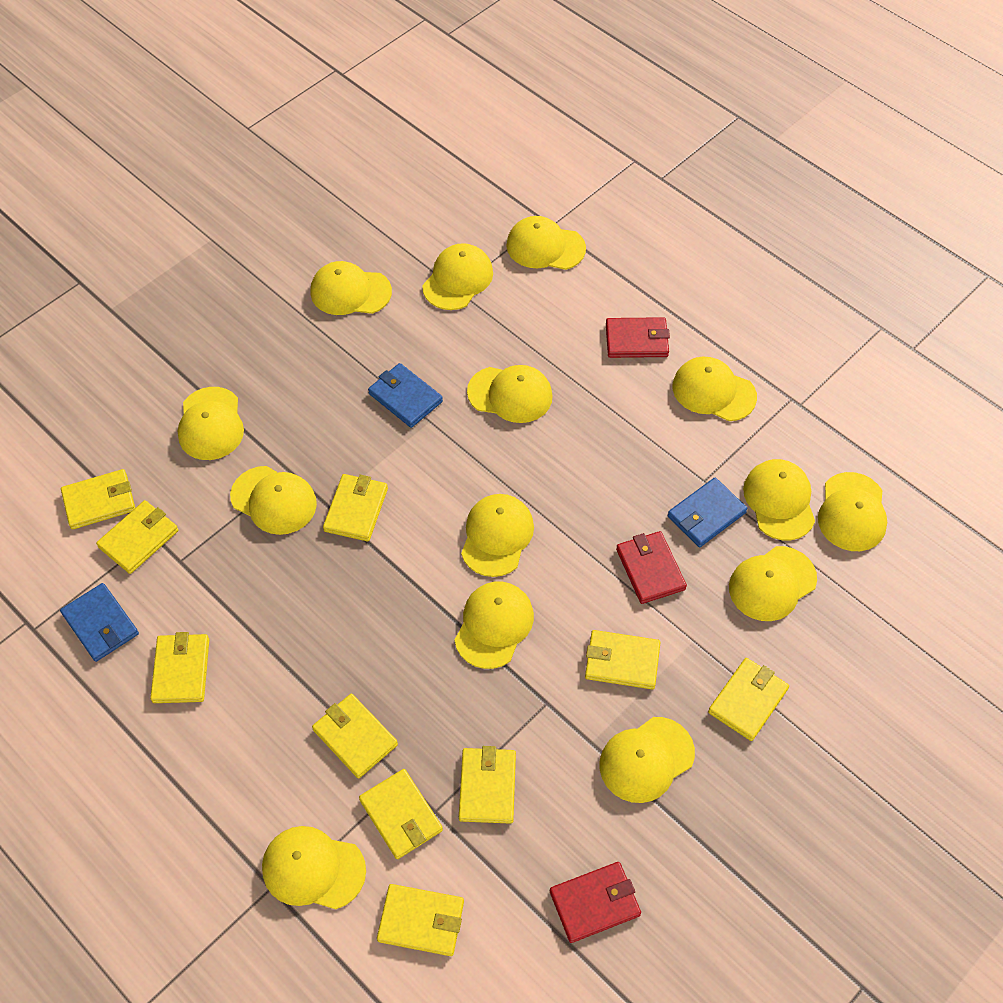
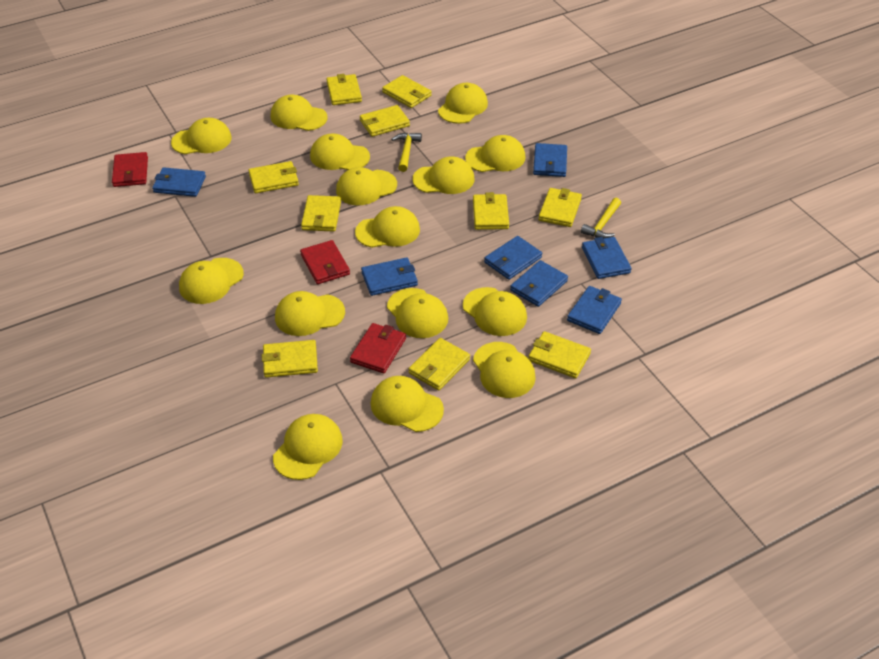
blue wallet: [60,583,139,662] [368,363,443,428] [668,477,747,547] = 3 -> [152,167,206,197] [361,257,418,296] [484,236,542,280] [510,260,568,307] [533,143,567,177] [567,286,622,334] [582,237,631,279] = 7
yellow cap: [178,387,244,460] [230,466,317,535] [262,826,366,909] [310,261,392,315] [422,243,493,310] [454,582,534,669] [461,494,534,577] [467,365,553,423] [506,216,586,270] [600,717,695,803] [673,357,757,421] [729,546,817,621] [743,459,815,540] [818,472,887,551] = 14 -> [171,118,232,154] [179,258,244,304] [271,94,327,131] [273,414,343,480] [275,291,345,336] [310,133,370,170] [336,167,397,205] [355,206,420,248] [371,376,444,432] [387,288,448,338] [413,157,474,194] [438,83,488,124] [463,287,527,336] [465,135,526,172] [473,342,536,398] = 15
yellow hammer: none = 0 -> [391,132,422,172] [581,198,621,239] = 2

